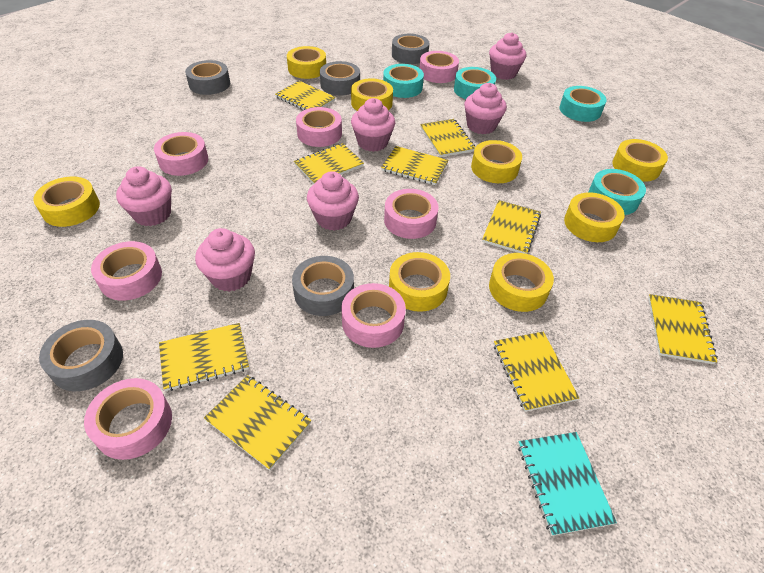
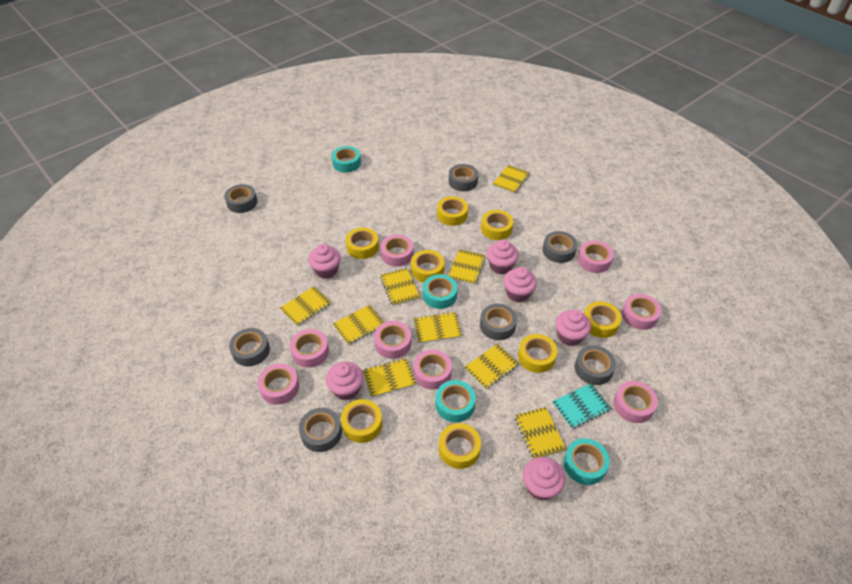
grey tape: [39,320,123,391] [185,60,230,95] [292,256,354,316] [320,61,360,95] [392,34,429,64] = 5 -> [224,184,258,213] [229,328,270,366] [299,408,342,452] [449,164,478,191] [480,304,517,340] [543,231,577,263] [575,345,616,385] = 7
pink tape: [84,378,172,460] [91,241,162,301] [154,132,208,176] [296,107,342,147] [341,283,406,348] [384,189,439,239] [419,51,459,83] = 7 -> [257,364,299,405] [290,329,329,368] [374,321,412,359] [380,235,414,267] [413,349,452,390] [578,241,614,273] [613,381,658,423] [622,294,661,330] = 8

